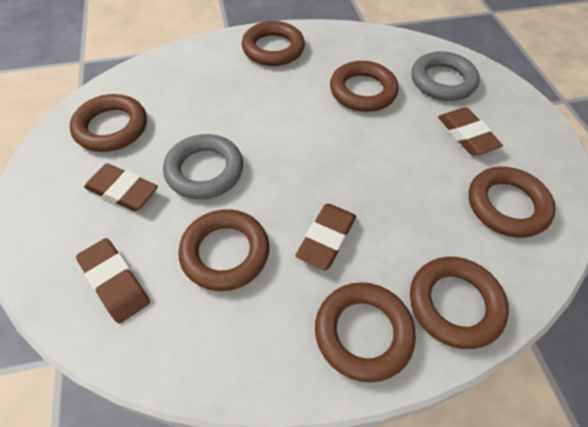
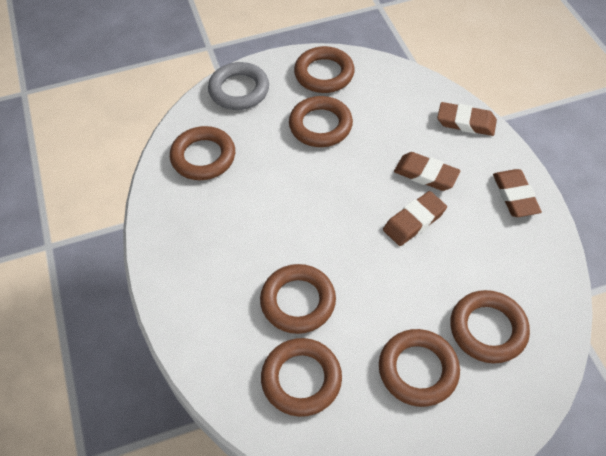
grey ring: [163,134,243,199] [411,51,480,101] = 2 -> [208,62,269,110] = 1

